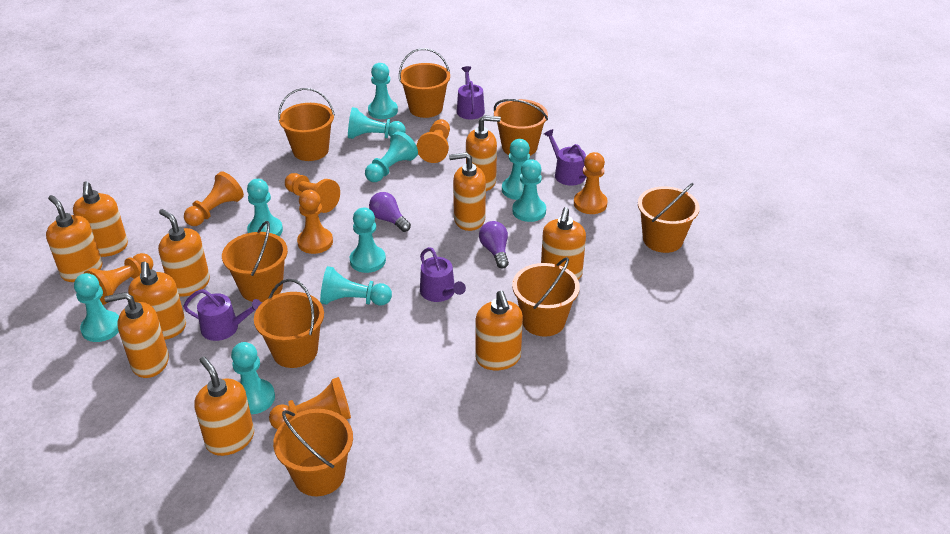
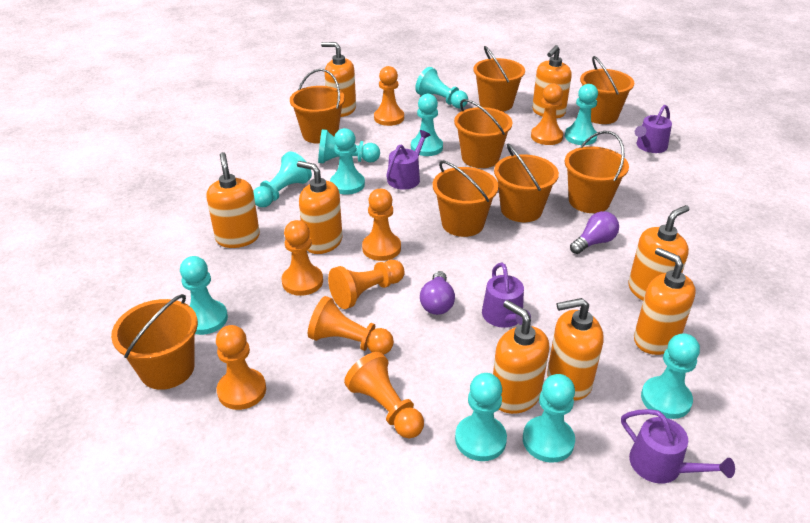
orange pawn: [83,253,153,305] [184,172,244,226] [269,377,351,429] [285,173,340,213] [297,190,333,254] [416,119,450,163] [574,152,608,214] = 7 -> [216,325,266,410] [282,220,323,296] [308,296,394,355] [328,260,405,309] [344,352,424,438] [362,189,401,261] [374,66,404,126] [531,84,563,145] = 8
orange soap dispenser: [46,195,102,282] [73,181,128,257] [104,292,169,378] [128,262,186,340] [158,209,210,297] [194,357,254,456] [449,152,486,231] [466,116,501,191] [475,291,523,370] [541,207,586,280] = 10 -> [206,152,260,248] [297,161,343,254] [321,42,356,117] [493,300,549,414] [532,45,572,118] [547,298,604,400] [629,205,689,301] [634,248,696,355] = 8

